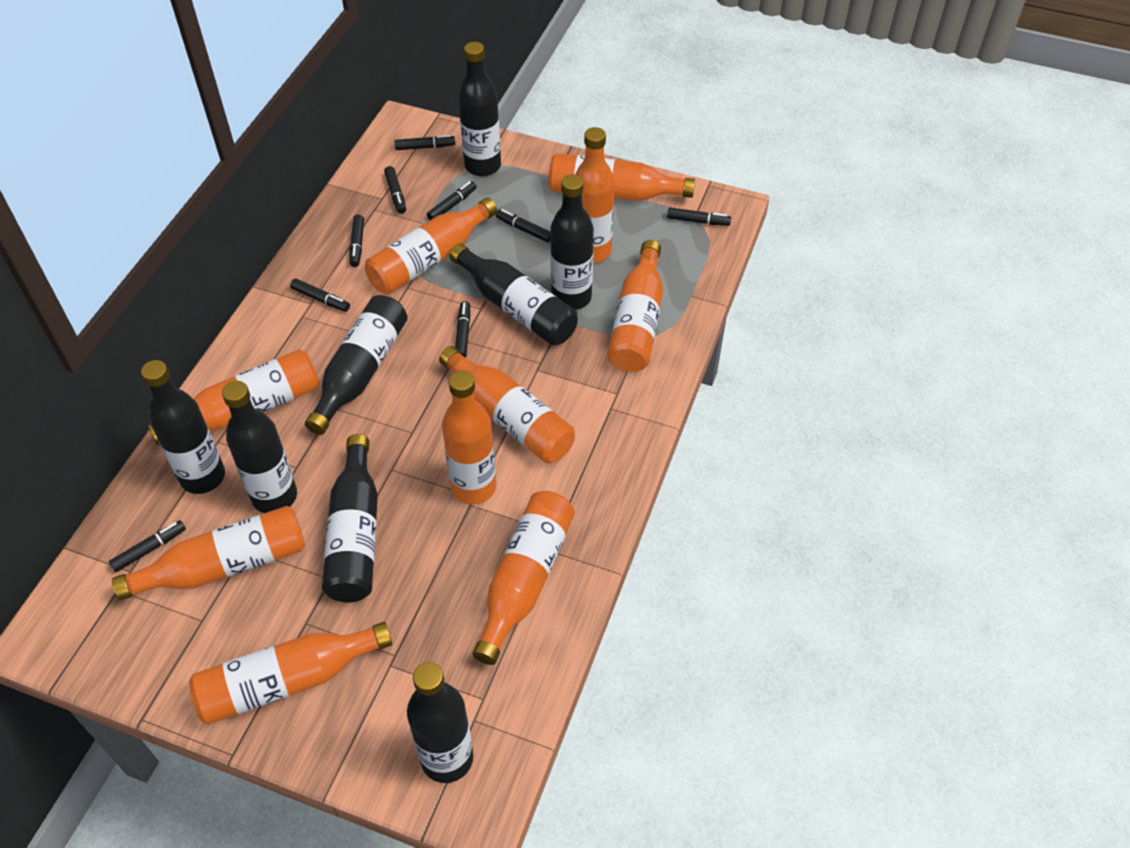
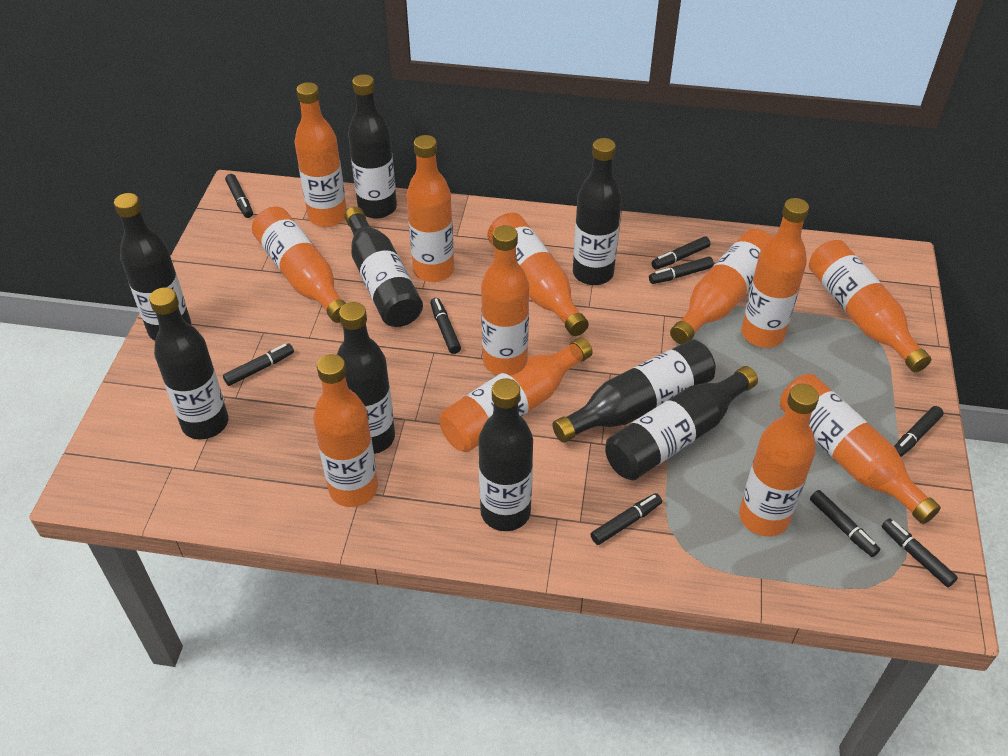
black bottle: [141,360,225,494] [222,381,297,513] [305,295,407,435] [322,434,378,602] [407,662,473,783] [449,243,578,345] [458,42,501,176] [550,174,594,310] = 8 -> [114,193,191,340] [149,287,228,440] [337,302,395,454] [344,207,423,327] [348,74,397,219] [478,378,533,531] [552,339,716,443] [573,138,622,285] [605,366,758,480] = 9
orange bottle: [112,506,305,601] [148,349,319,445] [189,622,392,725] [365,198,497,294] [439,346,575,463] [442,371,497,504] [473,491,575,665] [548,153,695,201] [575,127,615,263] [607,240,663,372] = 10 -> [252,207,346,323] [295,82,347,227] [313,354,378,507] [407,135,454,282] [440,337,593,452] [481,225,529,375] [488,213,589,336] [670,229,772,344] [739,384,819,537] [741,198,809,348] [780,374,941,524] [809,240,931,372] = 12

